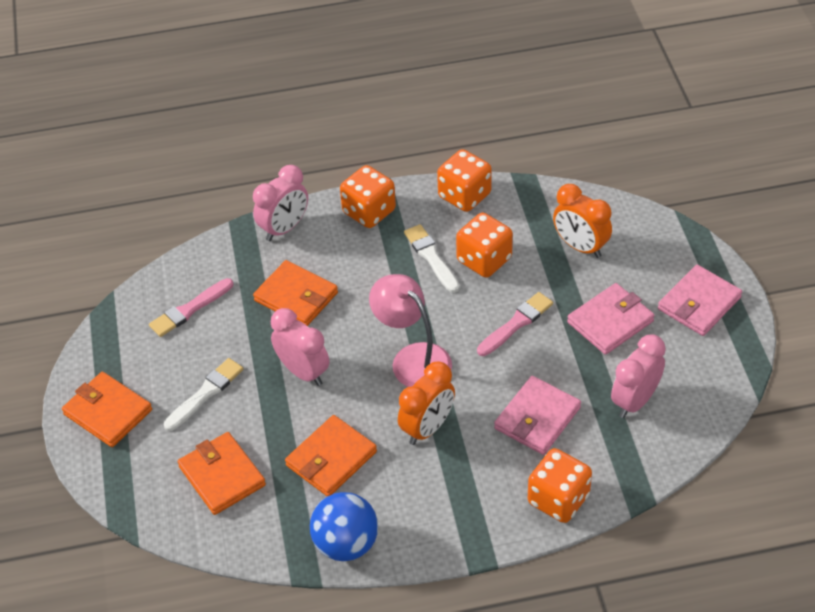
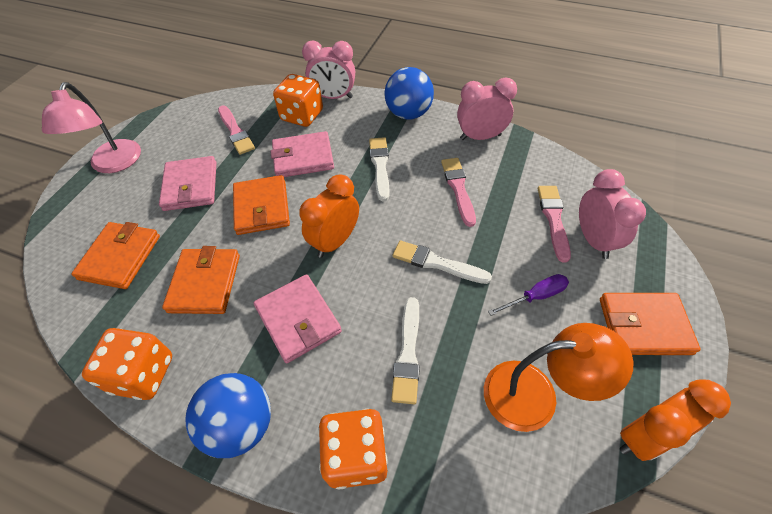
blue ball: [310,492,378,561] = 1 -> [185,373,271,458] [384,67,434,119] = 2
orange dice: [340,165,396,228] [437,149,492,212] [456,213,513,278] [528,448,592,523] = 4 -> [82,328,172,400] [273,74,323,127] [318,409,387,489] = 3
orange lamp: none = 0 -> [484,323,634,432] = 1
pink brush: [149,278,233,337] [477,292,553,356] = 2 -> [218,105,255,155] [441,158,476,227] [538,186,571,263] = 3
purple screwdriver: none = 0 -> [488,274,569,316] = 1
white brush: [164,358,243,431] [404,224,459,293] = 2 -> [369,137,389,202] [391,297,420,404] [393,241,492,284] = 3

